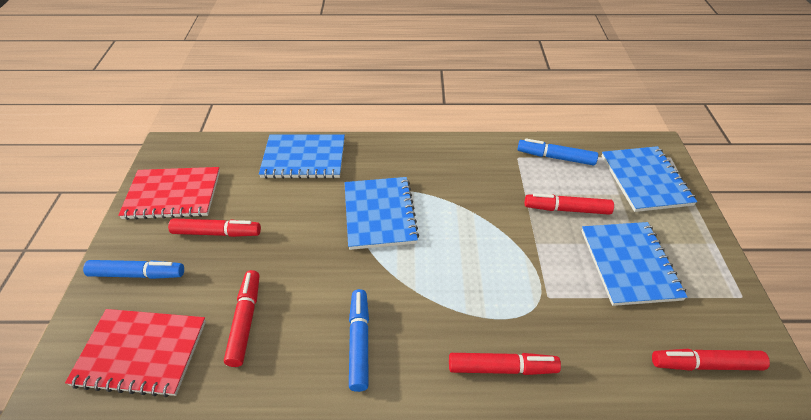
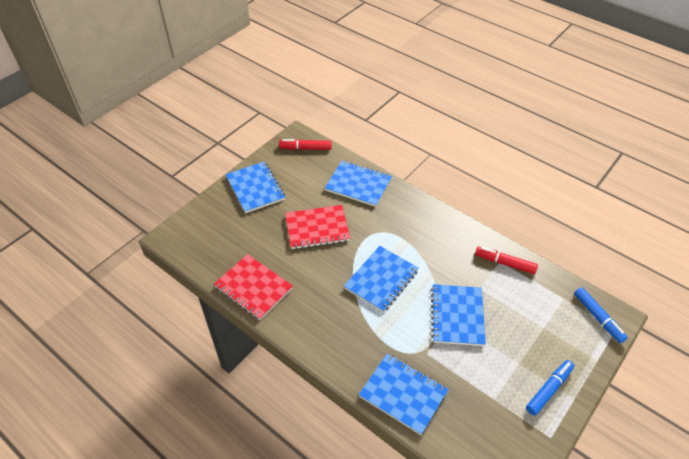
blue marker: [83,260,184,279] [349,289,369,392] [517,139,598,165] = 3 -> [526,360,574,415] [574,287,628,343] = 2
blue notebook: [259,134,345,179] [344,177,419,250] [582,222,687,306] [602,146,697,212] = 4 -> [226,161,285,213] [325,161,392,207] [344,246,418,312] [359,354,449,435] [431,284,486,346] = 5
red marker: [168,218,261,237] [224,270,260,367] [449,353,561,375] [525,193,614,215] [652,349,770,371] = 5 -> [279,139,332,150] [475,247,538,274] = 2

